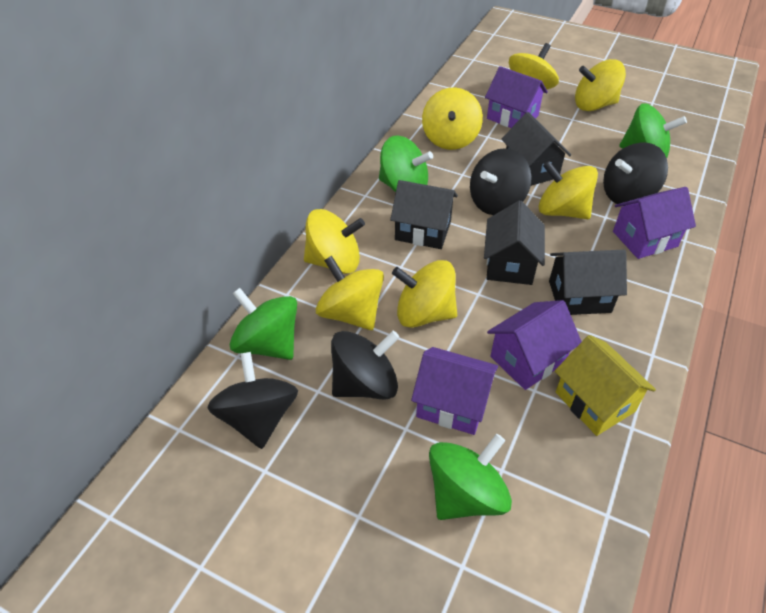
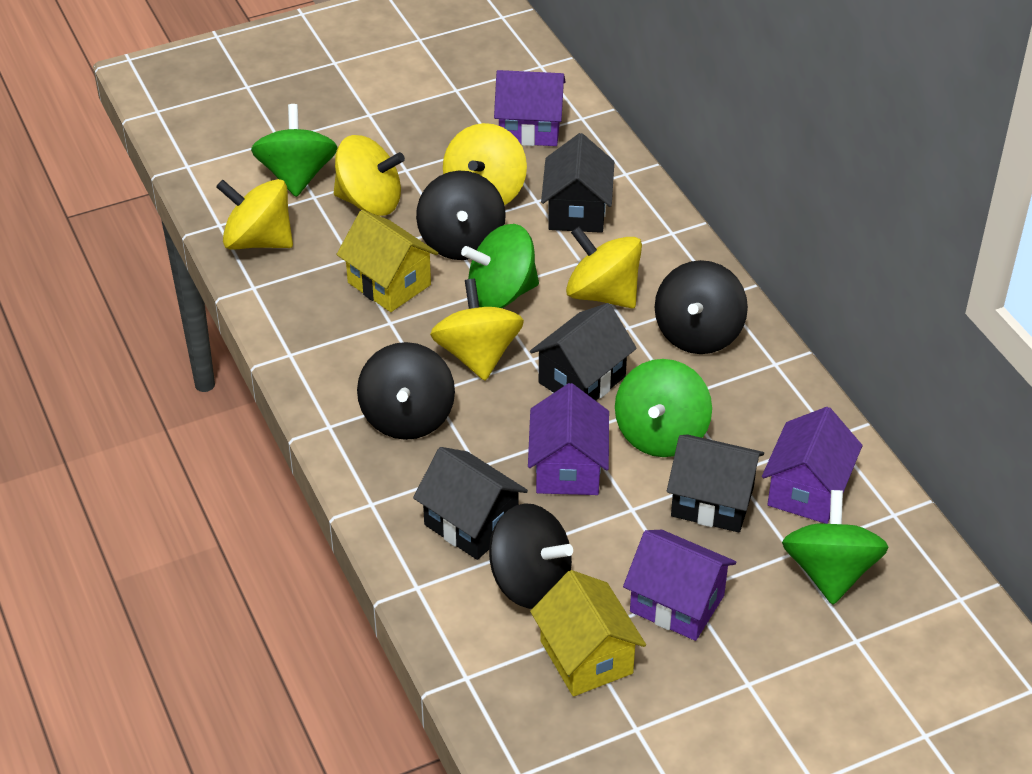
yellow house: [555,335,656,436] = 1 -> [337,210,438,312] [530,570,646,696] = 2
yellow spinning top: [304,209,365,274] [316,256,384,330] [392,260,457,328] [422,88,483,150] [509,43,559,89] [538,161,598,219] [575,59,626,111] = 7 -> [216,179,293,250] [334,135,405,216] [430,279,524,381] [443,123,527,206] [566,226,642,308] = 5

